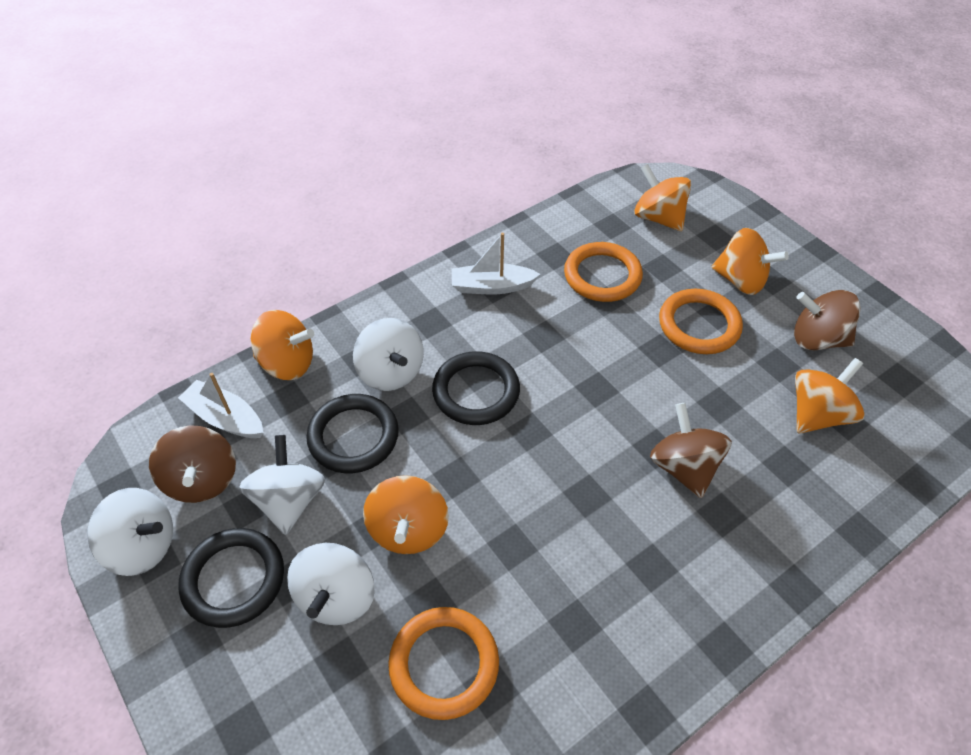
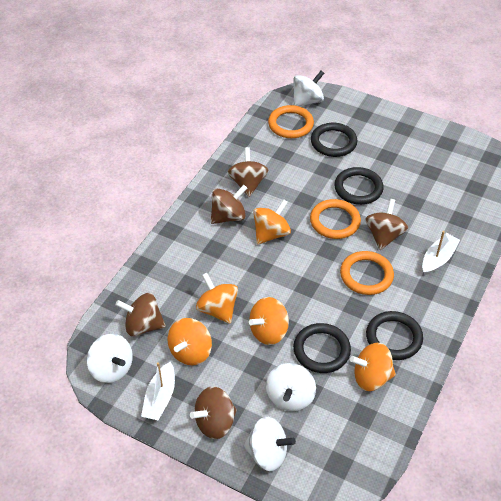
black ring: [179,528,284,628] [306,394,399,473] [432,351,520,425] = 3 -> [293,323,351,373] [311,123,357,157] [334,167,384,205] [366,311,423,360] = 4
brown spinning top: [149,425,236,503] [650,403,732,498] [794,290,861,351] = 3 -> [115,293,166,337] [190,386,237,439] [211,185,247,224] [228,147,269,197] [365,199,408,250] = 5

